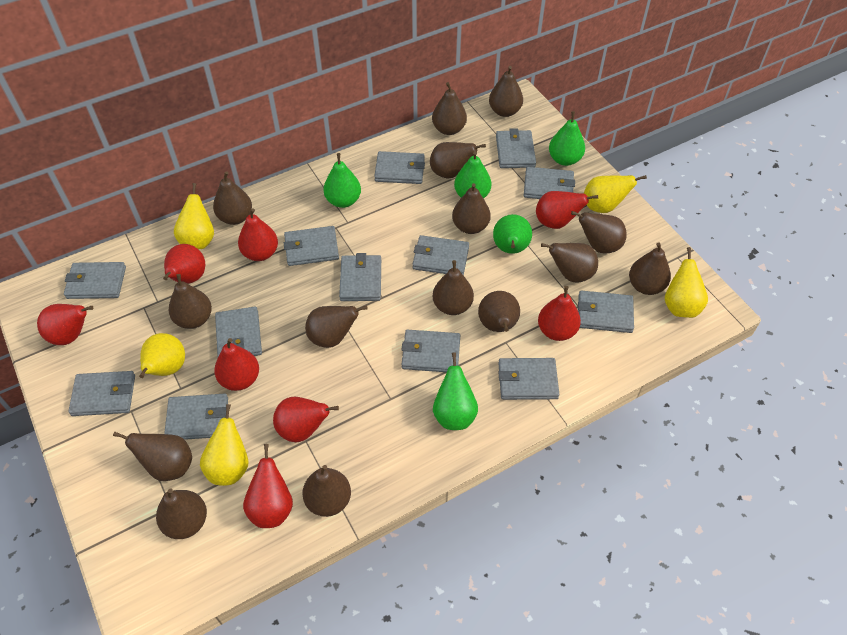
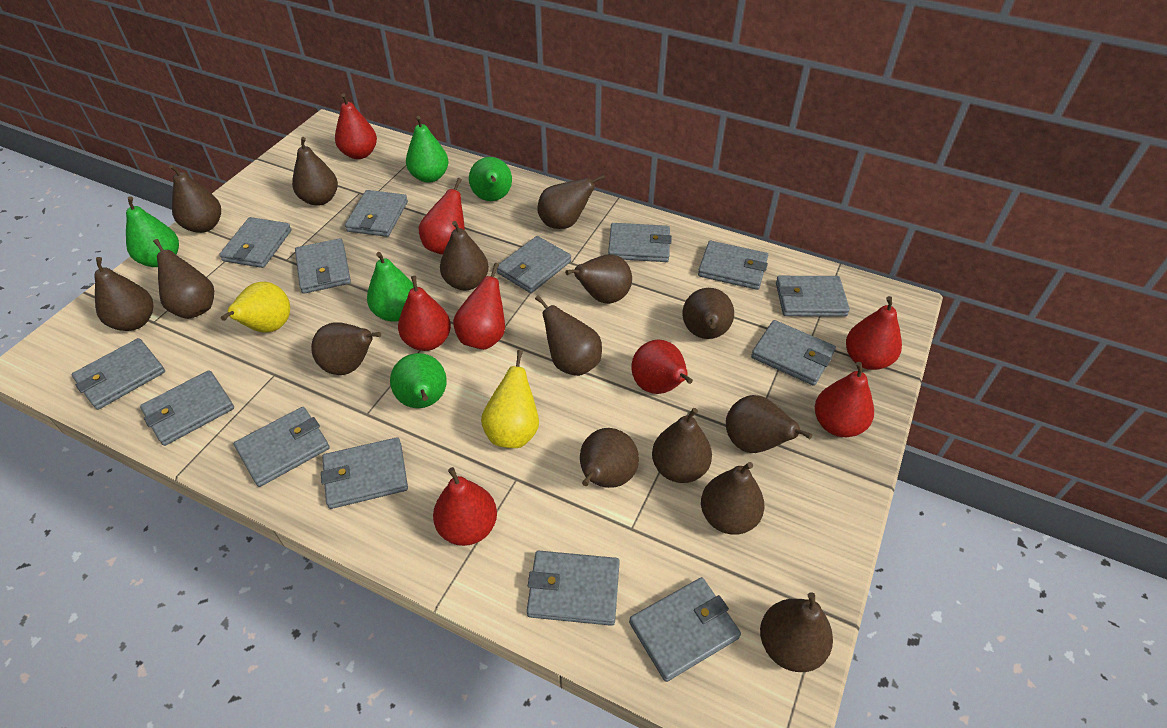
grey wallet: [64,262,126,299] [68,371,135,416] [164,393,228,440] [215,307,262,356] [284,226,339,266] [339,253,381,301] [374,151,425,184] [401,330,460,372] [412,235,469,275] [496,128,536,168] [498,358,559,400] [524,167,575,199] [578,290,634,333] = 13 -> [72,338,165,410] [140,370,234,446] [219,217,292,268] [234,407,330,487] [295,238,351,294] [321,437,408,509] [345,190,408,237] [497,236,571,293] [527,551,620,626] [608,223,672,262] [629,577,741,682] [698,241,768,290] [751,320,836,386] [776,276,850,317] = 14
yellow pear: [139,333,185,378] [174,183,214,249] [200,404,248,486] [584,175,647,213] [665,247,708,318] = 5 -> [221,282,290,333] [481,350,539,448] = 2

